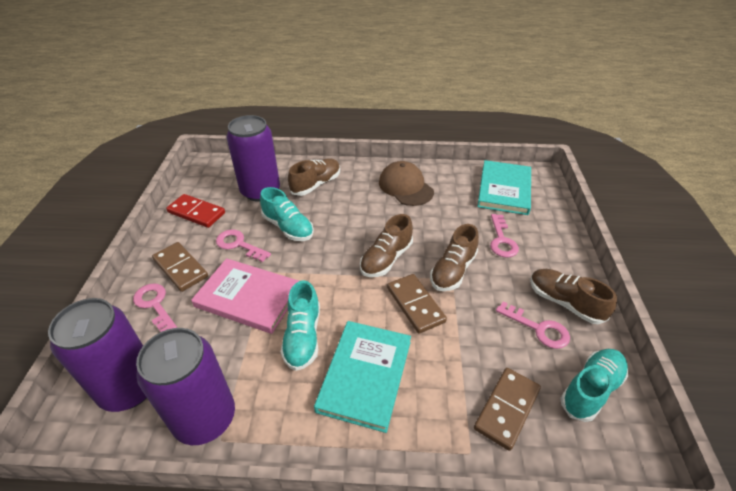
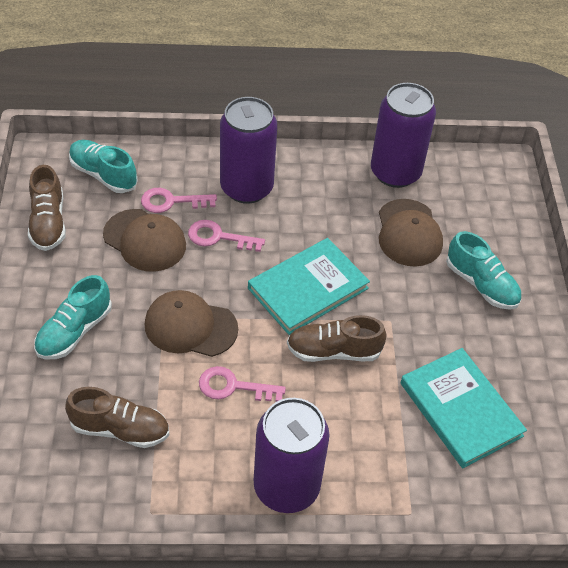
brown cap: [379,161,434,206] = 1 -> [103,209,186,272] [145,290,238,357] [379,199,443,267] = 3
brown domino: [152,242,208,292] [387,274,447,334] [474,368,541,451] = 3 -> none = 0
brown shoe: [288,159,340,196] [360,214,413,277] [430,224,479,291] [530,269,617,324] = 4 -> [28,165,66,251] [65,387,169,448] [287,315,387,362] = 3
pink book: [191,258,299,334] = 1 -> none = 0
pink key: [133,283,177,332] [216,229,271,262] [490,214,519,258] [496,301,570,349] = 4 -> [141,188,217,213] [188,220,265,252] [199,366,286,402] = 3
red domino: [166,194,225,228] = 1 -> none = 0

